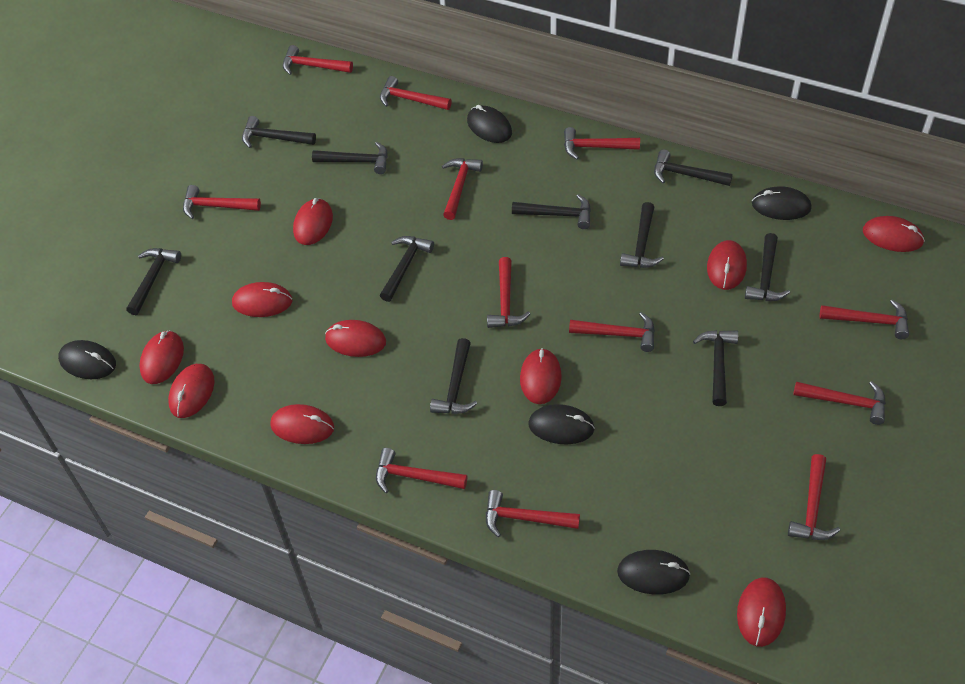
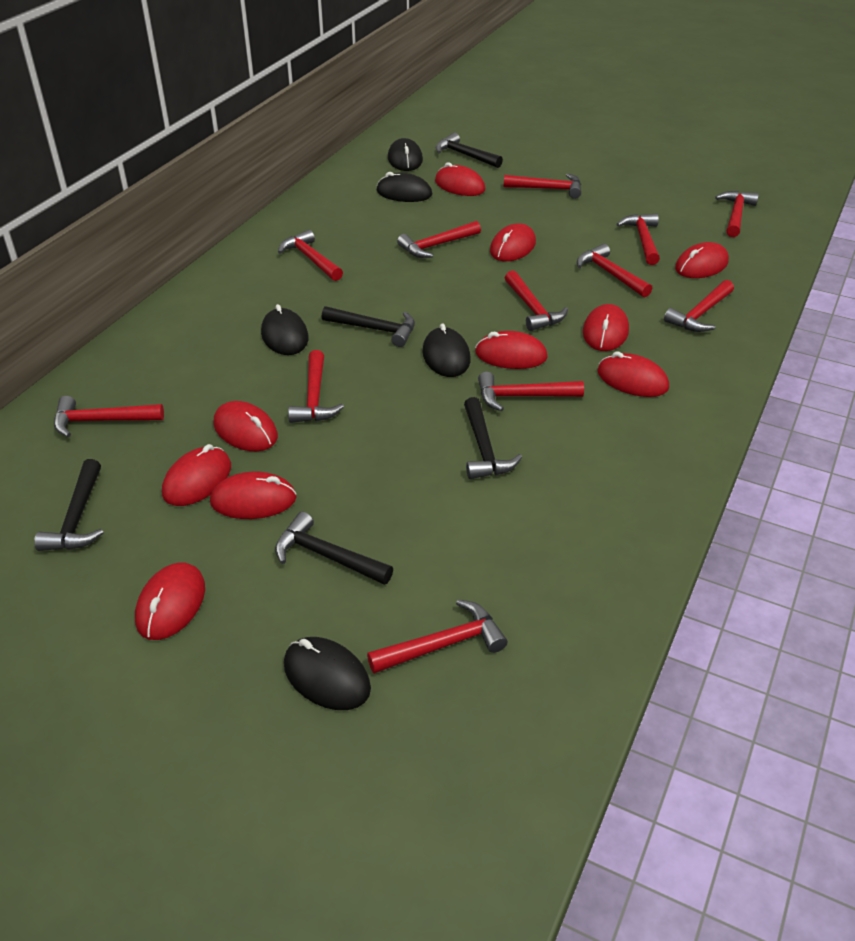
black hammer: [126,248,181,315] [242,116,316,148] [312,142,388,174] [380,236,434,302] [430,338,477,414] [512,194,591,229] [620,202,664,268] [654,149,733,186] [693,330,738,406] [745,233,790,301] = 10 -> [34,459,104,551] [275,512,393,585] [322,306,415,347] [436,133,503,168] [464,397,522,479] = 5

